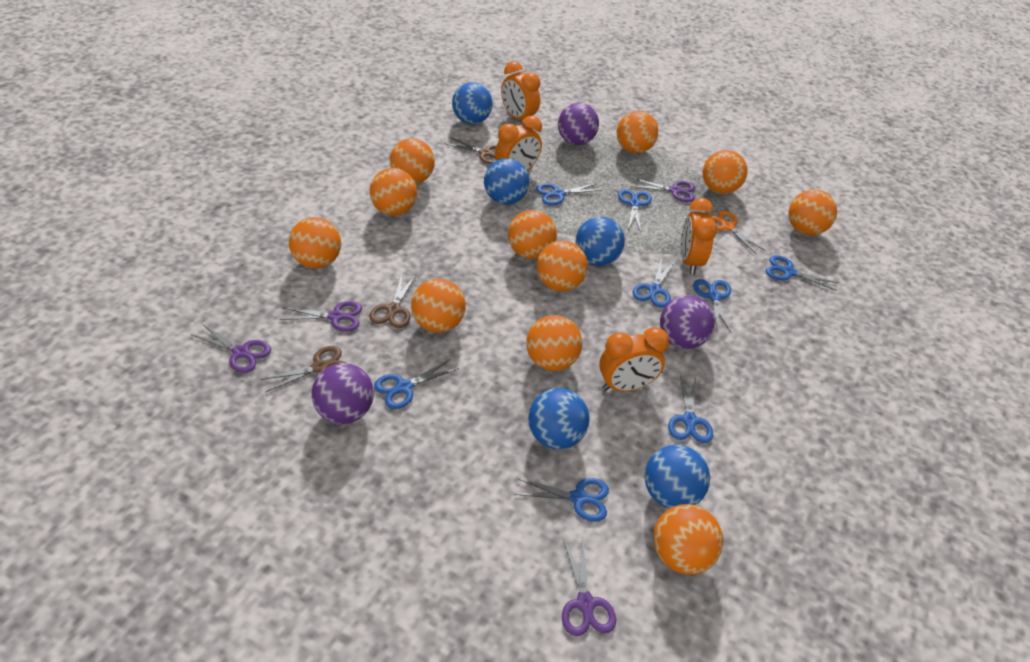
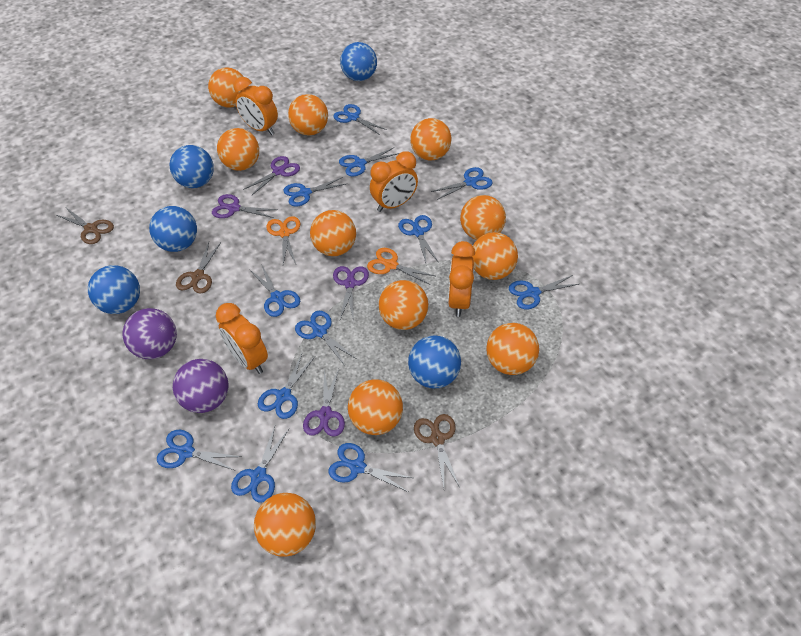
blue scissors: [374,359,459,409] [514,478,609,522] [536,183,602,205] [618,189,652,232] [633,258,675,307] [668,375,713,443] [693,279,732,334] [766,255,839,291] = 8 -> [157,430,241,471] [231,426,289,503] [249,266,300,317] [258,352,315,419] [283,177,346,207] [295,311,357,366] [329,443,413,492] [333,104,387,135] [339,147,399,177] [398,215,439,263] [431,167,492,200] [509,275,579,309] = 12
orange scissors: [712,211,766,254] = 1 -> [266,216,300,264] [367,248,435,285] = 2
purple ball: [311,363,374,424] [558,103,599,145] [660,295,715,349] = 3 -> [123,308,177,359] [173,359,229,413] = 2

